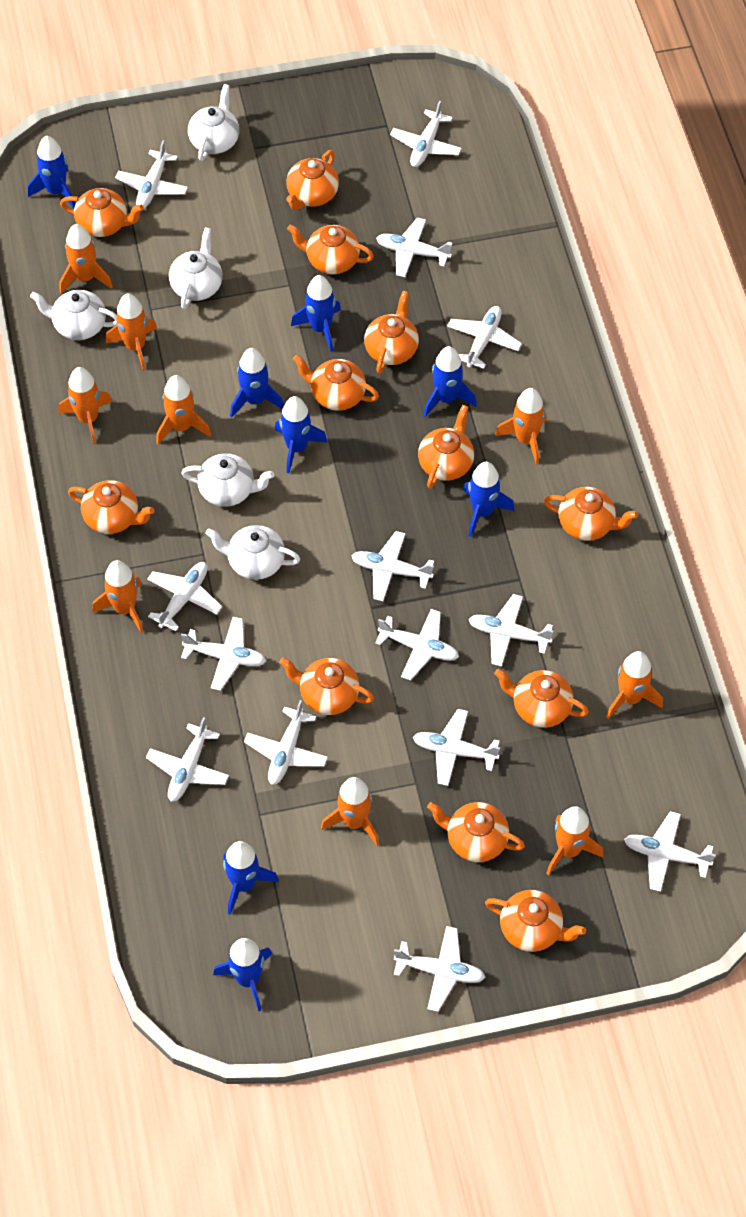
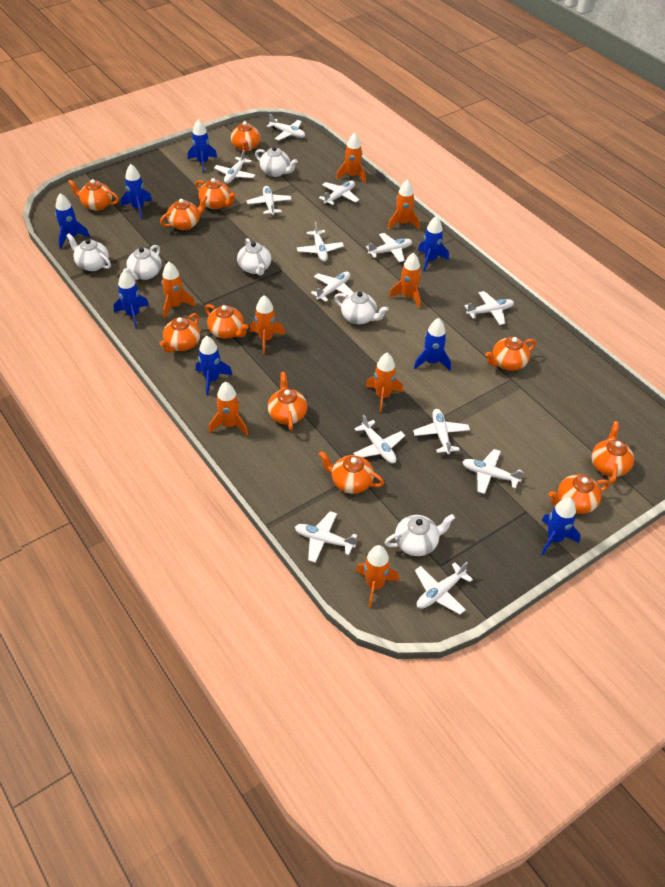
orange rocket: [59,367,112,444] [60,224,113,293] [92,560,144,633] [106,294,157,371] [156,375,211,444] [321,777,379,845] [495,388,547,465] [546,806,603,875] [606,651,663,719] = 9 -> [162,262,196,318] [209,382,248,435] [249,295,285,354] [336,132,366,183] [356,545,399,608] [366,353,403,412] [388,179,420,230] [389,252,421,308] = 8
orange teapot: [60,188,144,237] [68,480,154,534] [280,658,374,715] [286,150,339,210] [287,224,374,274] [293,355,379,411] [364,291,419,374] [418,405,474,489] [427,802,525,862] [485,890,586,952] [495,669,589,728] [544,487,638,541] = 12 -> [68,179,119,211] [159,313,200,353] [160,195,208,230] [195,178,236,209] [205,304,249,339] [231,120,261,152] [268,372,307,431] [319,451,384,494] [485,337,536,371] [549,474,610,514] [591,421,634,484] = 11
white plane: [115,140,188,208] [146,717,229,802] [147,562,222,631] [181,617,266,691] [244,700,328,785] [352,531,434,601] [375,609,459,680] [376,218,452,277] [390,101,462,167] [394,926,485,1012] [413,709,500,786] [447,306,522,369] [469,594,553,667] [624,811,716,892] = 14 -> [214,150,255,183] [247,186,292,216] [266,114,305,140] [295,511,357,563] [297,222,344,262] [311,272,354,302] [319,181,359,205] [353,415,405,463] [366,233,412,262] [413,409,470,455] [415,562,473,615] [462,449,524,494] [465,291,514,325] = 13
white teapot: [30,290,117,340] [169,227,223,309] [181,453,274,507] [188,84,239,161] [206,525,300,580] = 5 -> [66,233,111,271] [123,245,162,280] [237,238,271,276] [255,146,298,177] [334,291,388,324] [384,514,455,556] = 6

